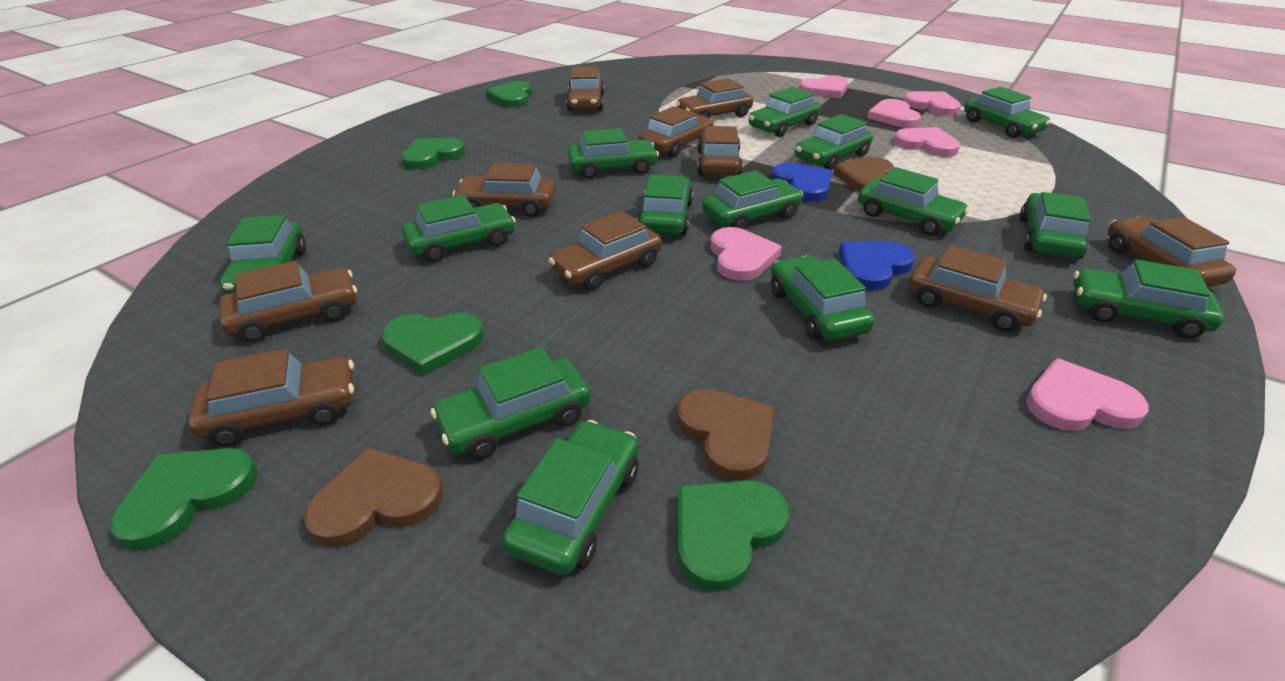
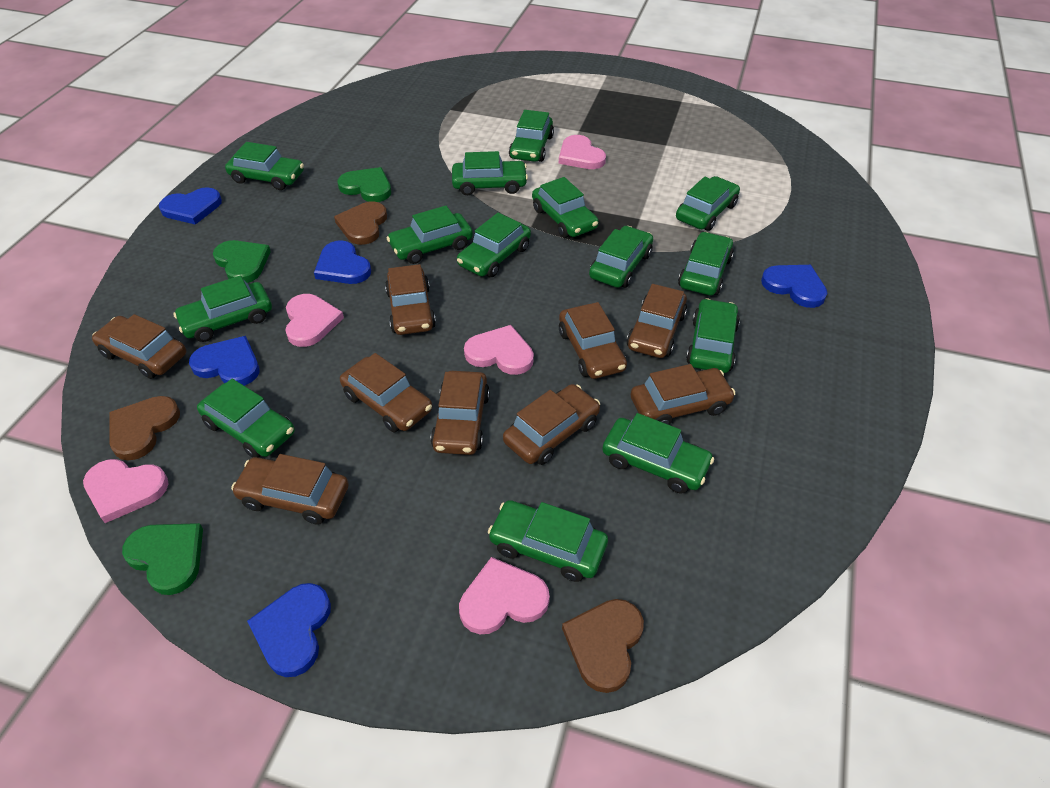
blue heart: [772,163,832,202] [839,241,915,291] = 2 -> [159,187,222,225] [189,336,259,386] [247,583,331,677] [314,240,371,284] [761,265,827,308] = 5
brown car: [188,349,354,447] [219,261,357,342] [453,163,556,217] [549,211,662,290] [566,67,604,111] [639,106,714,157] [676,78,753,118] [697,126,743,176] [908,245,1047,332] [1107,216,1236,287] = 10 -> [92,314,186,379] [231,454,349,525] [340,353,432,433] [385,264,436,335] [431,371,490,455] [503,384,600,465] [559,302,627,379] [627,284,687,358] [631,364,736,425] = 9
green heart: [110,448,258,550] [381,312,484,375] [401,138,465,170] [486,81,532,107] [678,480,789,592] = 5 -> [122,523,203,595] [213,240,271,283] [337,167,391,202] = 3
pink heart: [710,227,782,281] [799,75,848,98] [867,99,921,128] [893,127,960,157] [903,91,961,116] [1026,358,1149,431] = 6 -> [83,459,168,523] [285,294,344,347] [459,557,550,634] [464,325,534,375] [559,135,606,169] = 5

